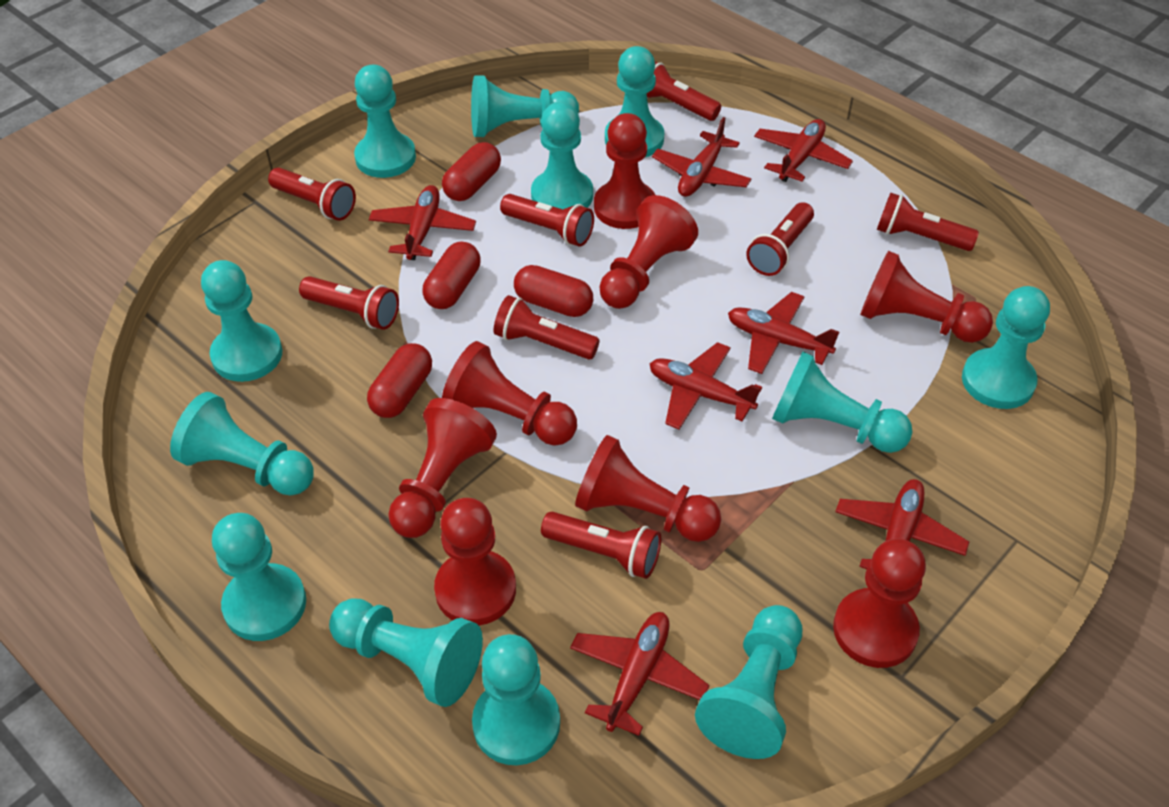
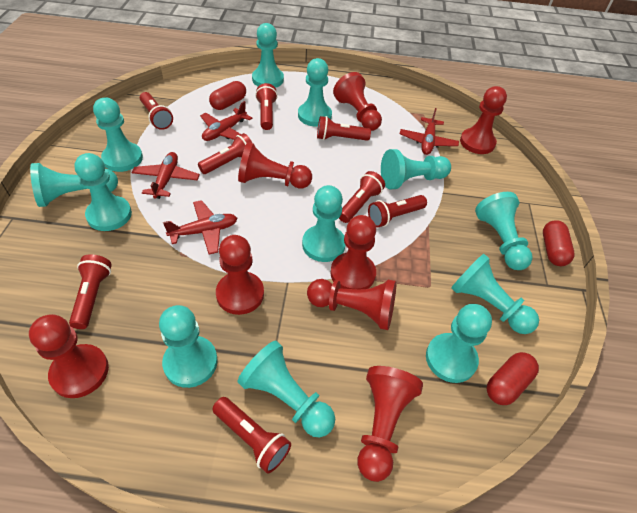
red capsule: [367,343,432,418] [423,241,481,309] [442,142,501,201] [514,265,593,317] = 4 -> [209,81,246,110] [487,352,539,405] [543,220,574,266] = 3
red plane: [369,185,476,260] [570,612,709,736] [650,342,762,430] [652,117,751,197] [728,292,839,374] [754,119,853,182] [835,479,969,569] = 7 -> [131,152,200,199] [163,200,237,255] [200,101,252,141] [400,108,459,155] = 4

